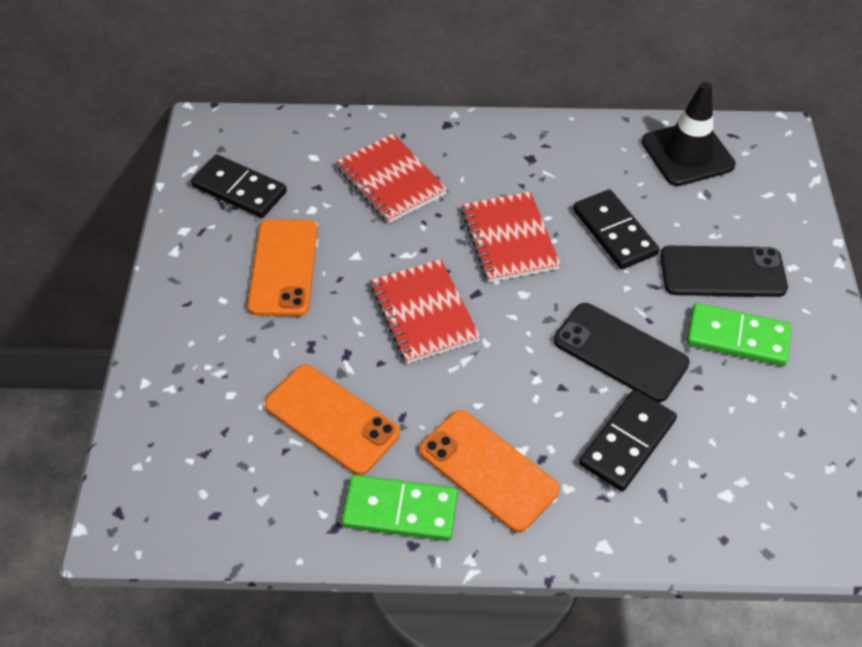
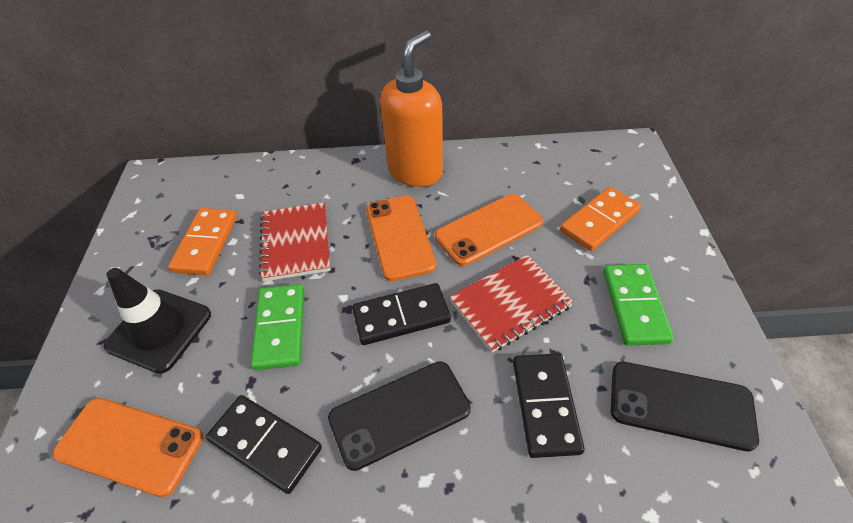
orange domino: none = 0 -> [168,208,237,275] [560,187,641,251] = 2
orange soap dispenser: none = 0 -> [380,30,443,187] = 1
red notebook: [336,134,447,223] [371,259,480,364] [461,192,561,283] = 3 -> [259,202,330,281] [449,255,574,353] = 2

